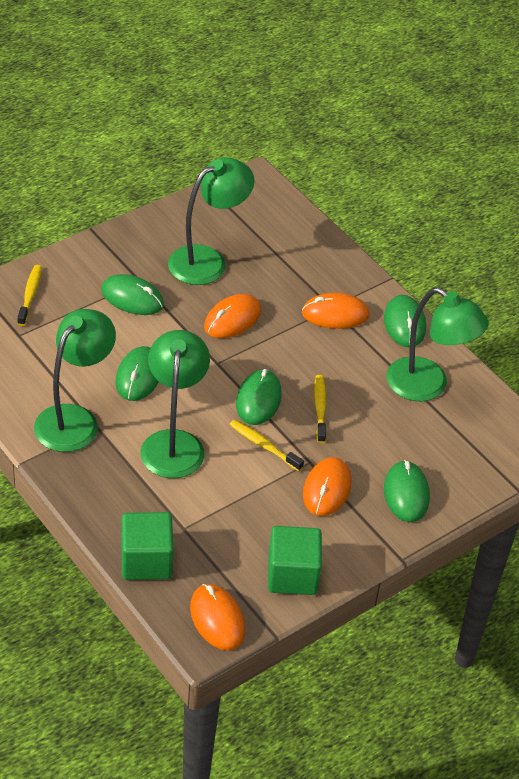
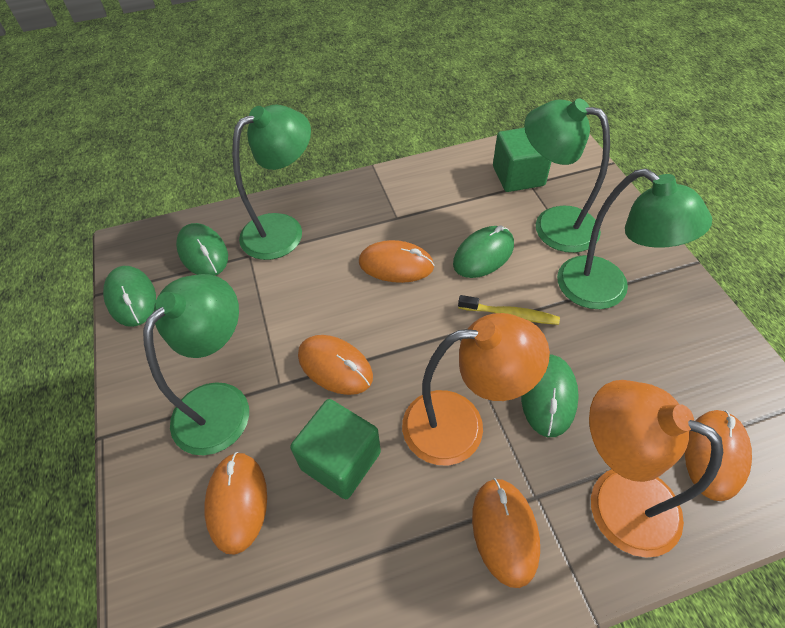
green mouse: [101,274,164,315] [115,346,159,401] [236,369,282,425] [384,295,426,347] [384,460,430,522] = 5 -> [103,266,156,327] [176,223,228,276] [453,225,514,278] [521,355,579,437] = 4
orange lamp: none = 0 -> [402,313,550,465] [589,380,723,558] = 2
orange mouse: [190,584,245,651] [204,294,261,338] [302,293,370,329] [303,457,351,516] = 4 -> [204,452,267,555] [298,335,373,395] [359,240,434,283] [472,478,540,588] [685,410,752,501] = 5
yellow toothbrush: [17,265,42,326] [229,420,304,471] [314,375,326,443] = 3 -> [458,295,560,325] = 1

